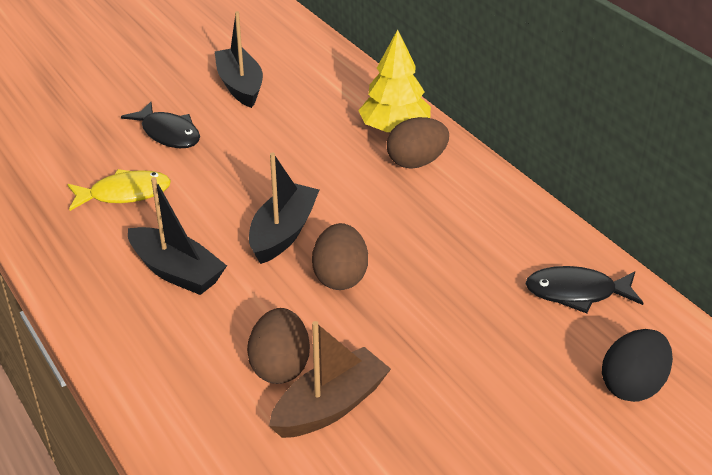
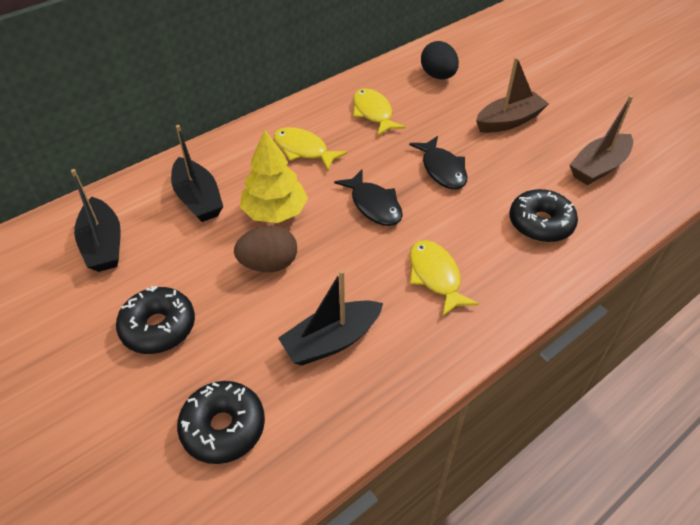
black donut: none = 0 -> [116,286,195,354] [177,381,265,464] [509,189,578,242] = 3
brown boat: [269,321,391,438] = 1 -> [476,57,549,133] [569,95,633,185] = 2
brown egg: [247,308,310,384] [312,223,368,290] [387,117,449,169] = 3 -> [234,225,297,272] = 1
yellow fish: [68,169,171,211] = 1 -> [274,127,347,170] [353,88,406,136] [410,240,479,317] = 3

